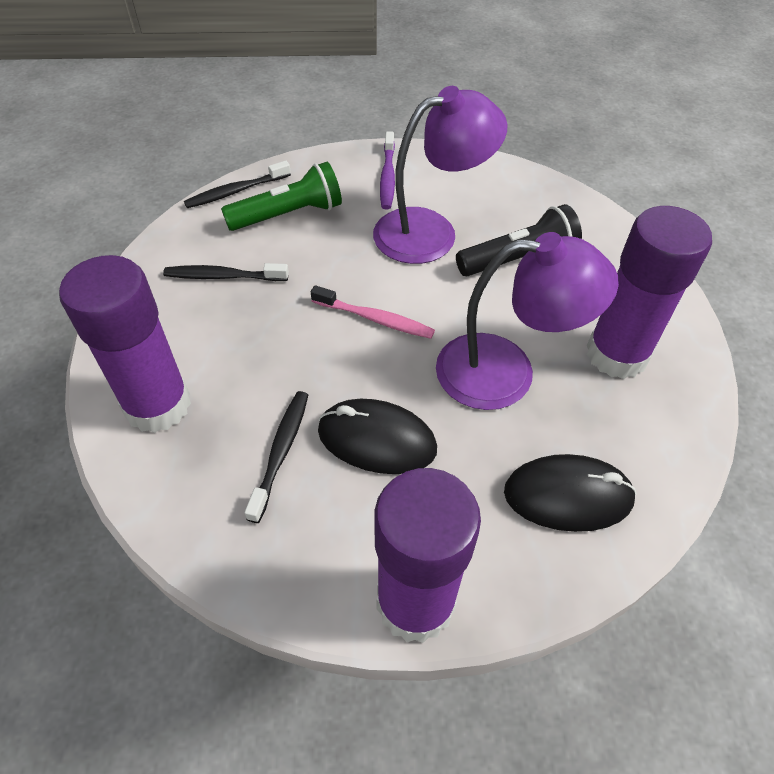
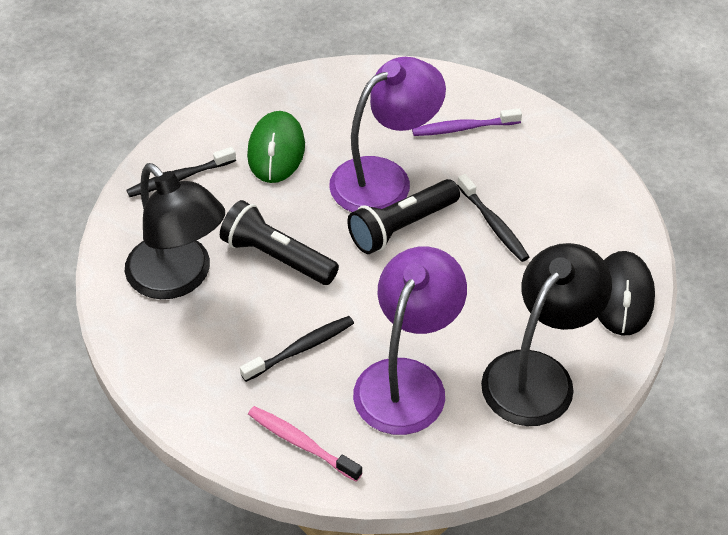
black flashlight: [456,204,582,276] = 1 -> [220,200,339,285] [347,179,460,254] = 2
black lamp: none = 0 -> [125,163,225,299] [481,243,612,426] = 2
black mouse: [318,399,437,474] [504,454,637,532] = 2 -> [598,251,655,336] = 1
green flashlight: [221,162,342,231] = 1 -> none = 0
green mouse: none = 0 -> [247,111,305,183] = 1
purple glue stick: [59,255,191,433] [374,468,481,643] [587,206,712,379] = 3 -> none = 0

